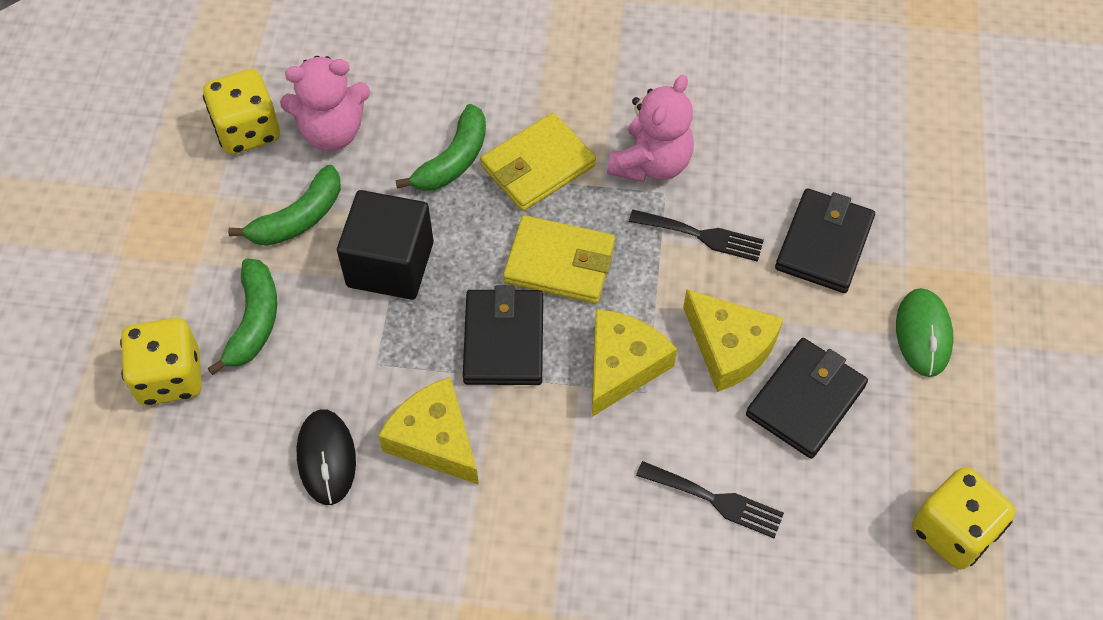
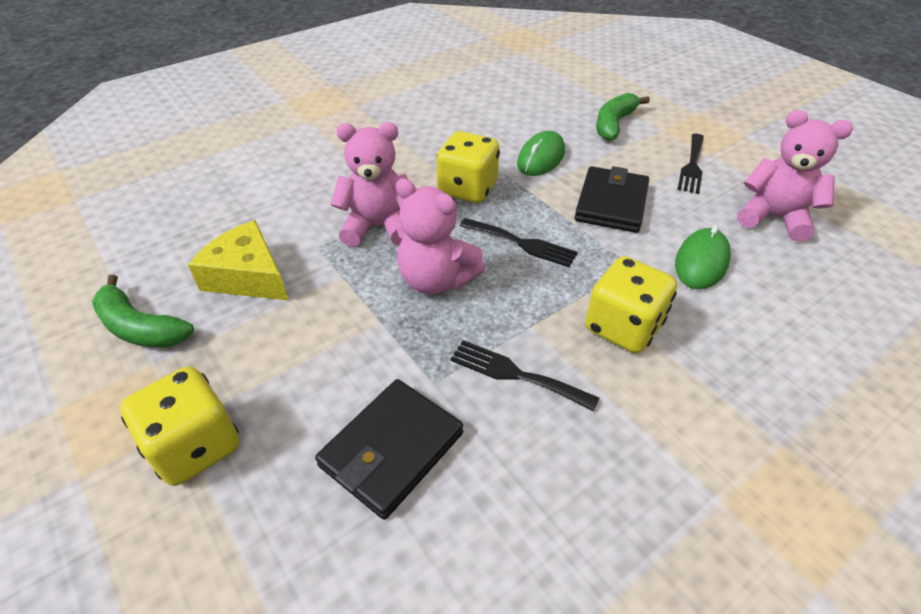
black cube: [337,190,434,300] = 1 -> none = 0
black fork: [629,210,764,262] [636,461,784,538] = 2 -> [450,340,599,411] [460,218,578,268] [677,134,704,194] = 3
black mouse: [297,409,356,505] = 1 -> none = 0
black wallet: [463,285,543,385] [746,338,868,459] [775,188,875,293] = 3 -> [315,379,463,520] [575,166,649,233] = 2
green banana: [208,259,277,375] [228,165,341,246] [395,104,486,191] = 3 -> [92,274,194,348] [596,93,650,141] = 2
green mouse: [896,288,954,377] = 1 -> [517,131,565,176] [675,225,731,290] = 2
pink teddy bear: [280,56,370,151] [607,75,694,182] = 2 -> [330,122,408,247] [396,178,485,295] [737,110,853,242] = 3
yellow cheese: [378,377,479,485] [592,309,677,417] [683,289,784,392] = 3 -> [188,220,289,301] = 1
yellow wallet: [480,113,596,211] [503,215,615,303] = 2 -> none = 0

